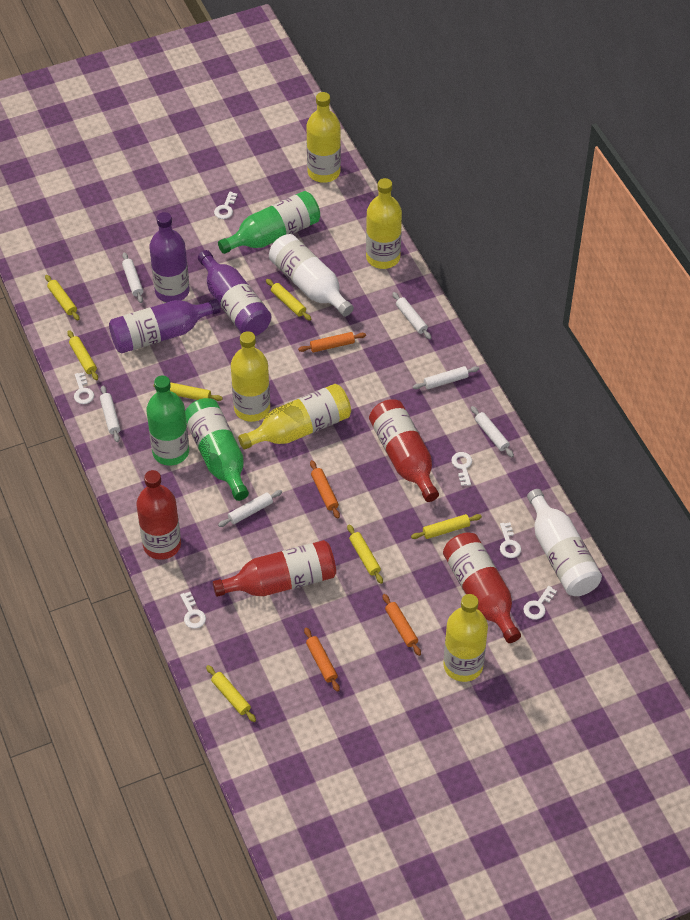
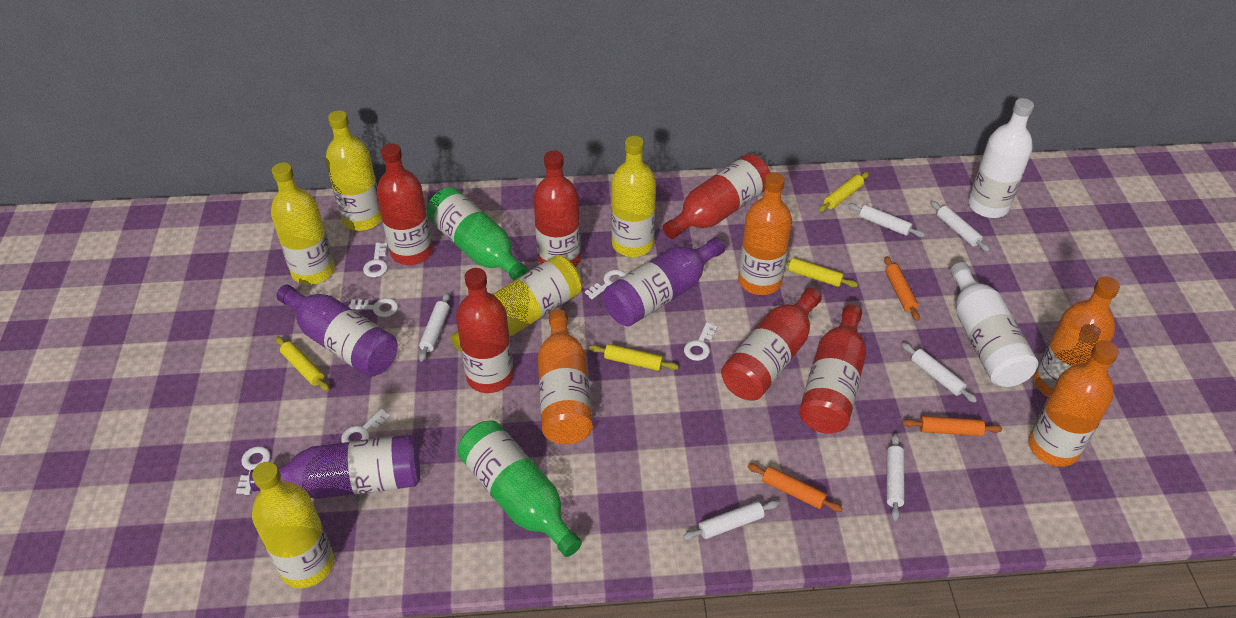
green bottle: [146,376,189,465] [185,398,249,501] [218,191,320,254] = 3 -> [426,187,529,280] [457,420,582,557] = 2
orange bottle: none = 0 -> [538,309,593,444] [738,172,792,295] [1028,340,1119,467] [1034,276,1120,397] = 4
orange rolling pin: [298,332,366,352] [304,628,340,692] [310,460,340,519] [383,594,421,656] = 4 -> [747,464,843,512] [884,256,920,321] [902,416,1002,436] = 3
red bottle: [137,470,181,560] [213,540,336,597] [369,399,439,502] [443,532,521,643] = 4 -> [376,144,433,265] [456,268,514,393] [533,151,581,267] [663,154,770,239] [721,288,822,400] [799,305,866,434] = 6
yellow rolling pin: [45,275,79,321] [67,330,98,381] [154,382,223,401] [206,665,256,722] [266,279,311,321] [347,524,383,584] [411,514,482,539] = 7 -> [276,336,330,391] [589,344,679,371] [785,258,858,287] [818,172,869,212] = 4

